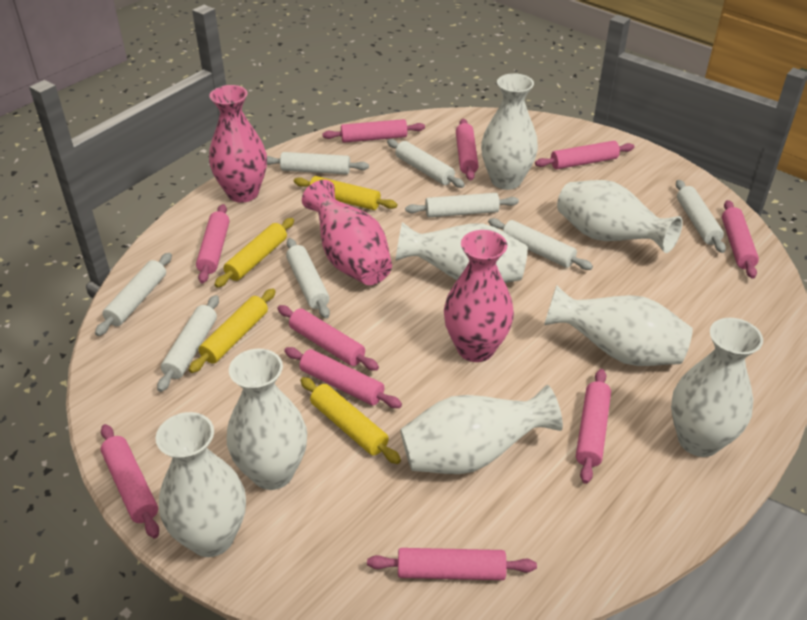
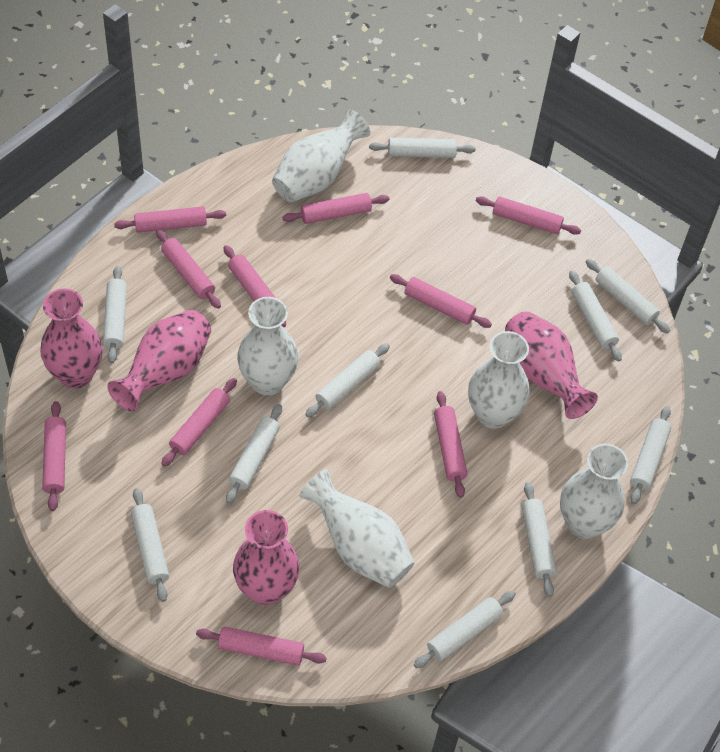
pink vase: [209,85,267,203] [302,180,392,285] [444,230,514,362] = 3 -> [40,289,103,388] [107,310,211,411] [233,510,300,605] [505,311,598,419] = 4
white rolling pin: [95,253,172,336] [157,295,219,392] [267,152,369,174] [286,238,330,318] [387,139,465,188] [405,193,519,217] [488,218,593,270] [676,180,726,253] = 8 -> [103,266,127,363] [131,488,169,602] [226,404,282,504] [305,343,390,417] [369,138,476,158] [414,591,516,668] [521,482,556,597] [569,270,622,362] [586,259,670,333] [630,406,671,504] = 10
white vase: [156,412,246,557] [227,349,307,490] [396,222,528,283] [400,385,563,474] [481,73,538,190] [544,285,693,366] [557,180,683,253] [671,318,763,457] = 8 -> [237,297,298,396] [272,109,370,202] [299,469,415,588] [468,331,529,429] [560,444,628,539] = 5
yellow rolling pin: [189,288,276,373] [214,218,294,288] [294,176,397,210] [300,377,401,464] = 4 -> none = 0

